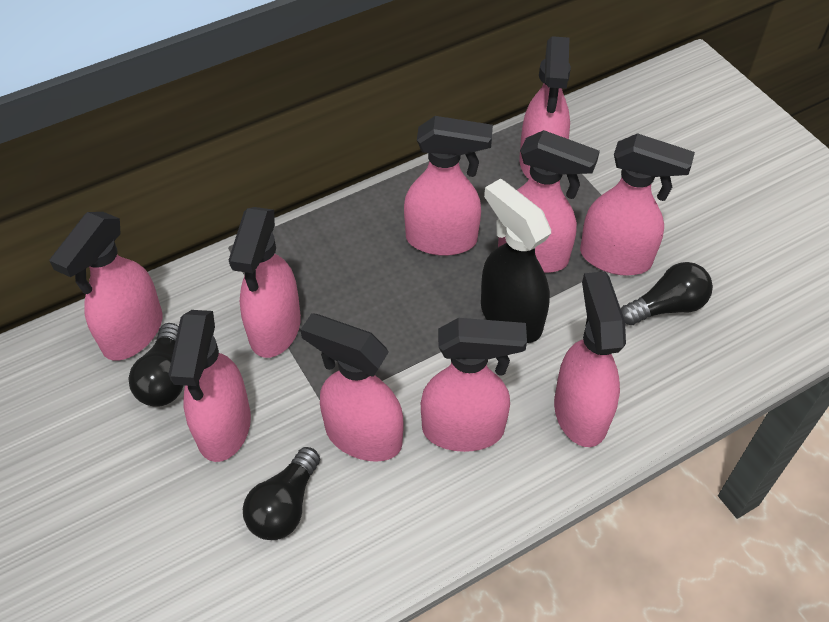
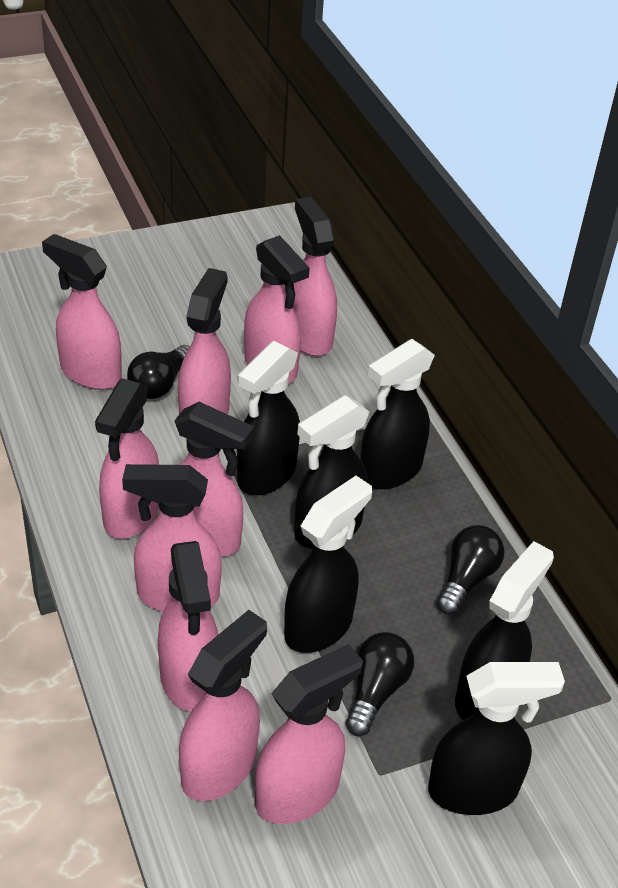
black spray bottle: [481,179,551,343] = 1 -> [237,341,300,495] [284,476,372,653] [294,395,369,549] [360,339,435,489] [428,662,565,815] [455,541,554,720] = 6

